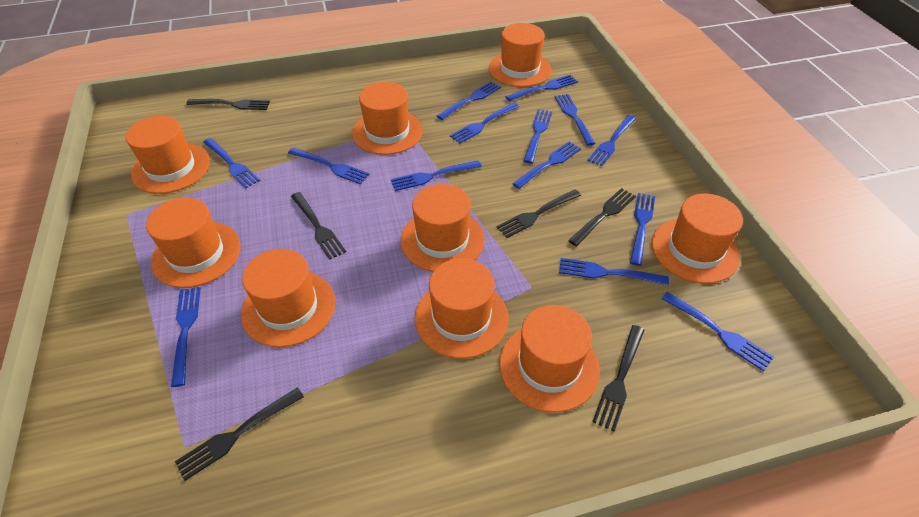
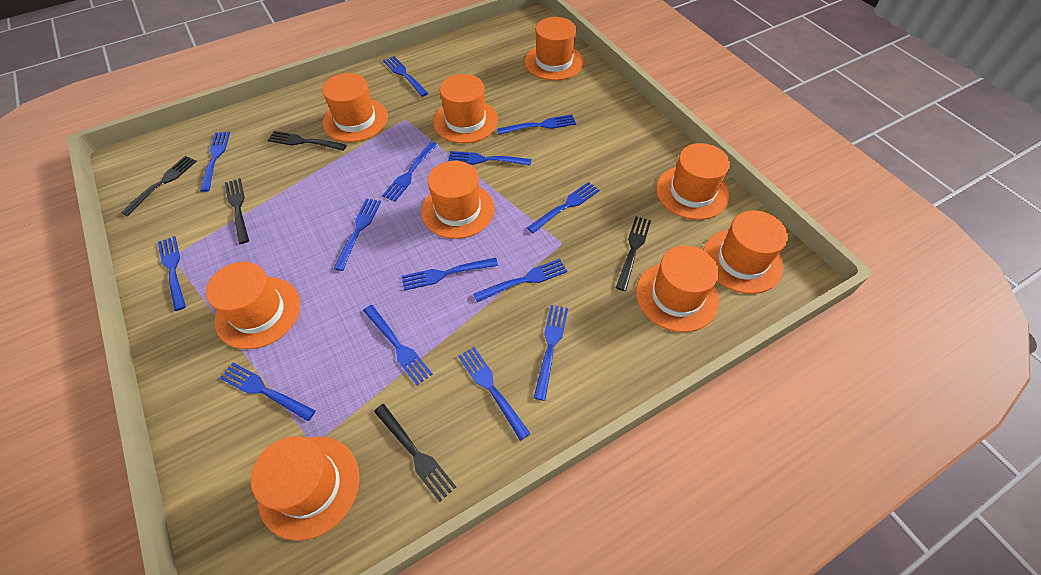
black fork: [175,387,304,481] [187,99,270,110] [291,192,346,260] [496,190,581,238] [568,188,636,246] [592,325,644,432] = 6 -> [121,156,197,216] [225,178,249,244] [267,131,347,151] [374,404,456,502] [616,217,651,291] = 5

